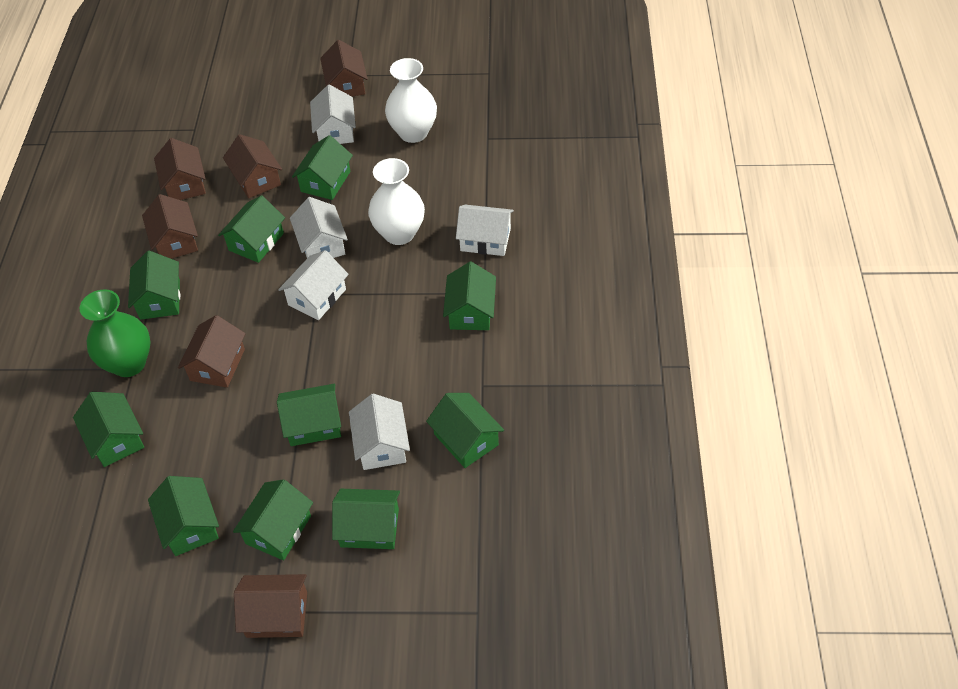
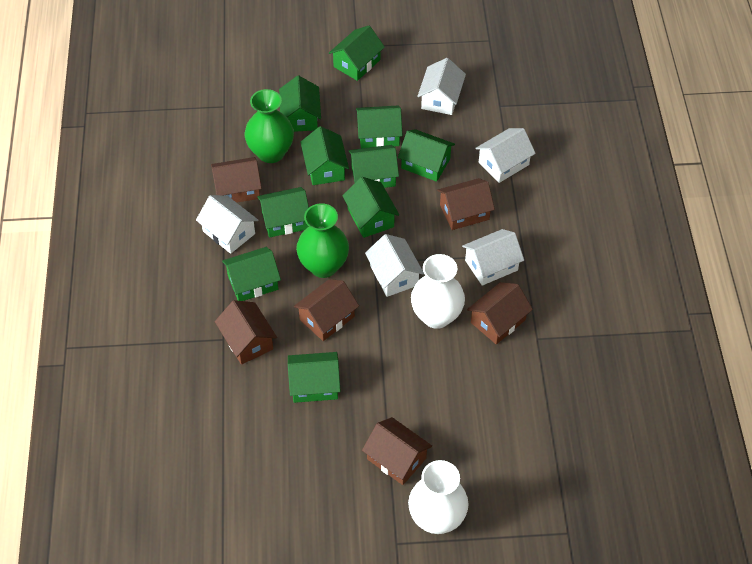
green vase: [79,289,151,377] = 1 -> [244,89,294,163] [296,203,349,278] = 2

